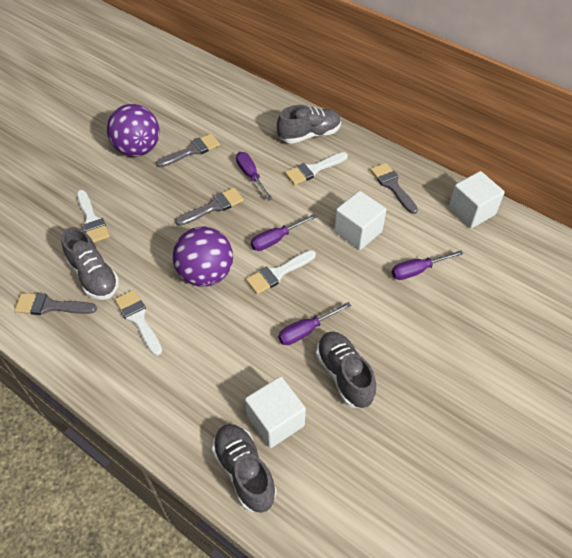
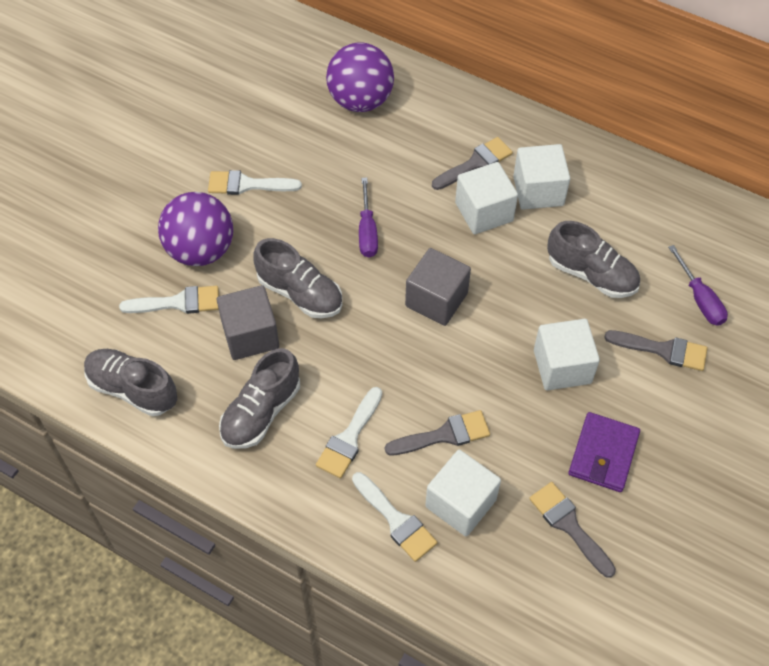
grey cube: none = 0 -> [217,285,279,360] [405,248,471,326] = 2
purple screwdriver: [236,152,272,201] [251,214,317,251] [278,302,351,345] [392,250,464,280] = 4 -> [359,178,378,258] [668,245,728,326] = 2
purple wallet: none = 0 -> [568,412,640,492] = 1
white cube: [245,376,306,448] [334,191,386,250] [448,171,505,228] = 3 -> [425,450,501,536] [455,162,518,234] [513,144,570,210] [534,319,600,391] = 4

